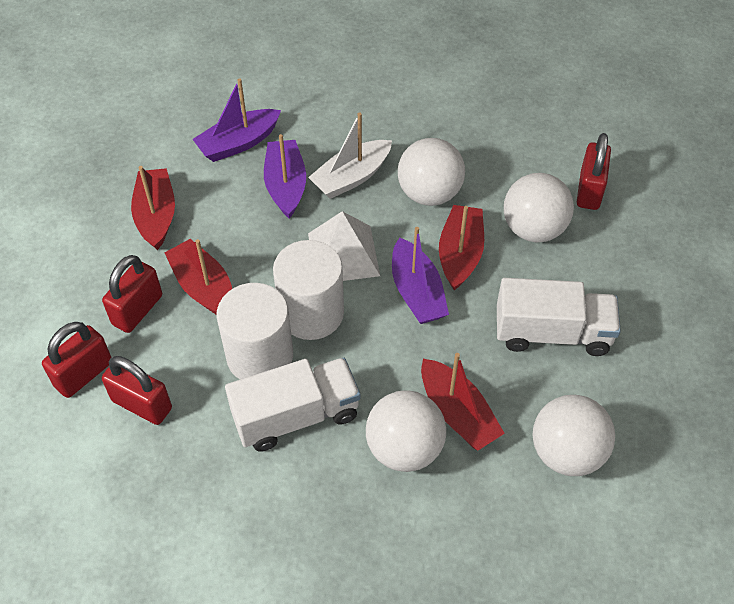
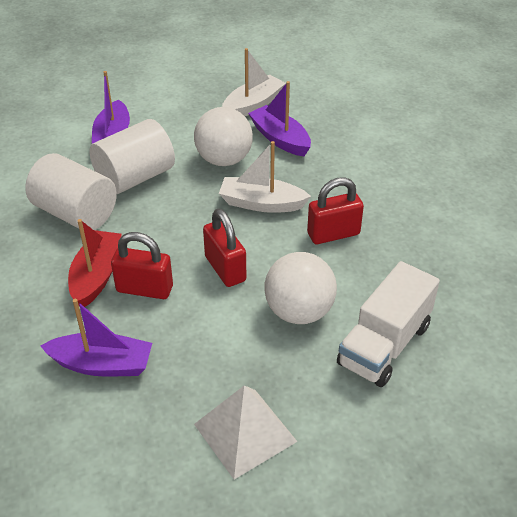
red boat: [131,166,175,250] [165,239,232,315] [421,353,505,451] [439,205,484,290] = 4 -> [68,219,122,307] = 1
red padlock: [42,322,112,398] [102,255,162,333] [102,356,172,425] [577,133,611,210] = 4 -> [111,232,173,299] [203,209,246,287] [307,177,364,244] = 3
white ball: [366,390,446,472] [398,138,465,206] [504,173,574,242] [532,395,615,476] = 4 -> [194,107,253,166] [264,252,337,324] = 2
white boat: [308,112,392,199] = 1 -> [219,141,311,213] [222,48,286,116] = 2
white truck: [225,358,361,452] [497,278,621,356] = 2 -> [337,261,440,387] = 1

